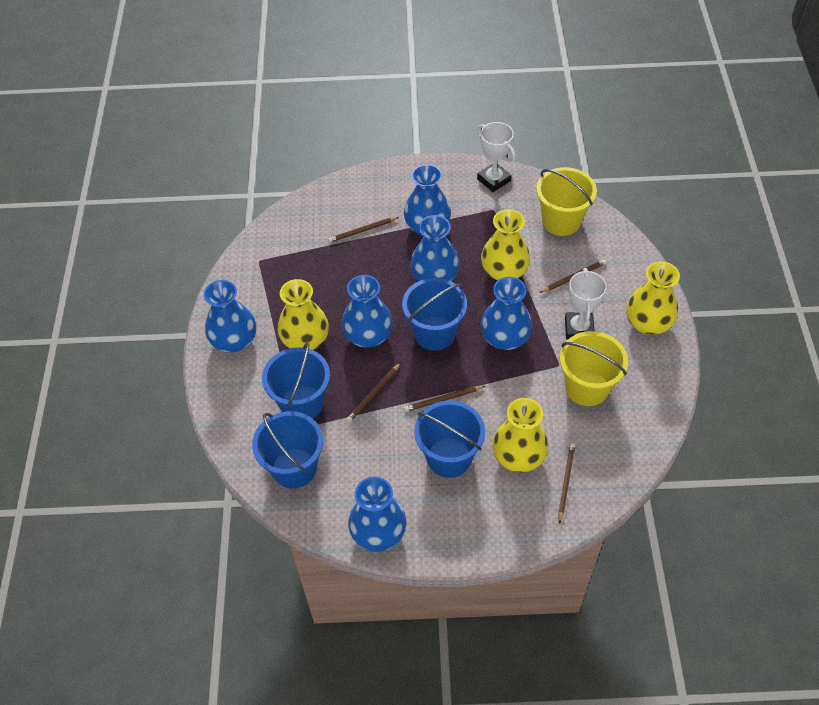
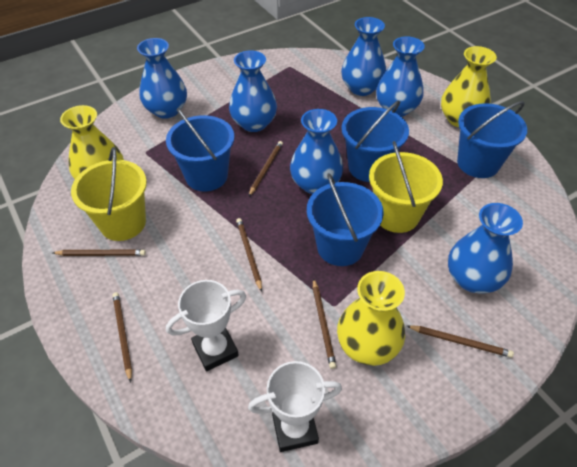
brown pencil: [328,217,399,243] [346,363,400,422] [404,386,485,412] [540,259,606,293] [558,443,575,524] = 5 -> [53,250,146,256] [112,292,132,383] [236,218,262,292] [249,141,283,196] [313,278,336,369] [407,325,514,358] = 6
yellow vase: [278,279,329,350] [481,209,530,280] [493,398,548,472] [626,261,680,335] = 4 -> [60,105,124,179] [337,271,405,366] [441,46,497,127] = 3

